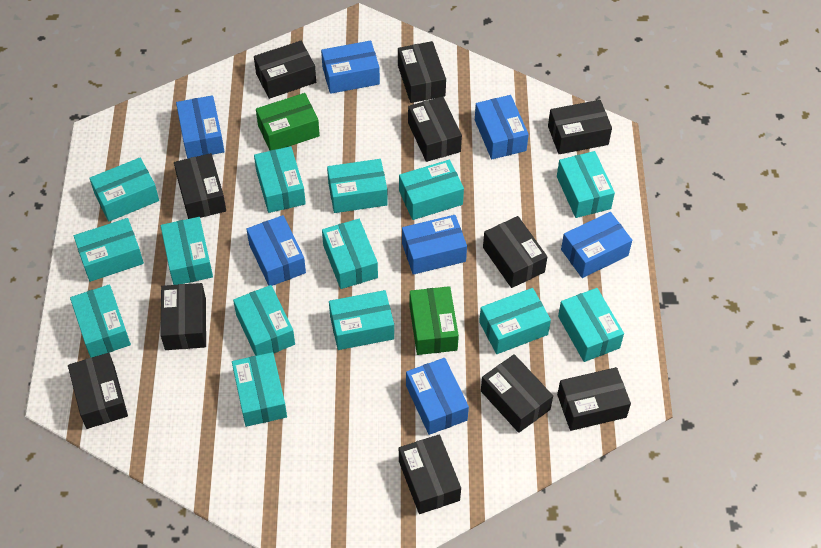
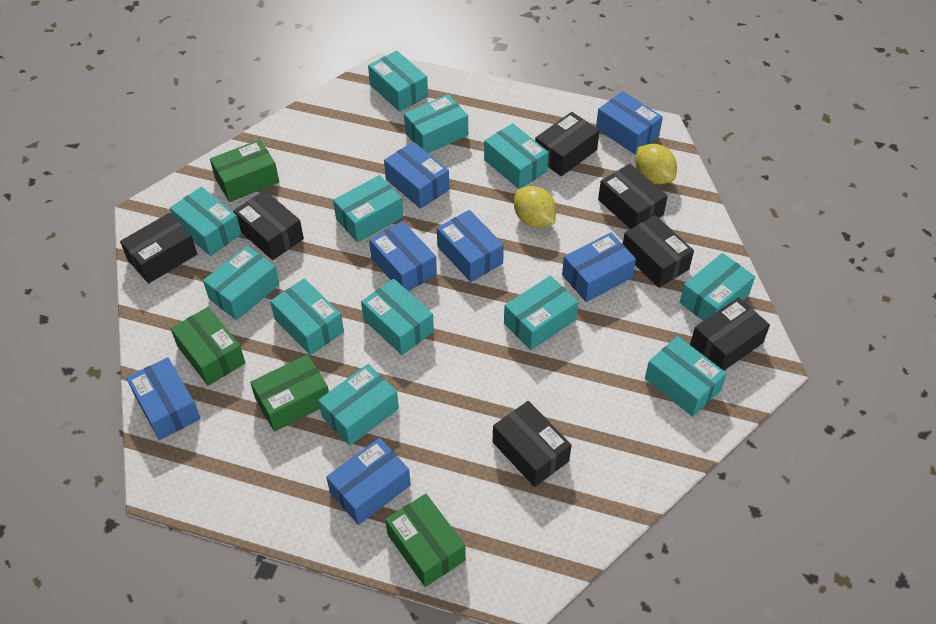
black box: [68,353,128,429] [160,283,206,350] [174,153,226,219] [254,41,316,99] [398,41,446,103] [399,434,461,514] [408,96,462,162] [481,354,553,433] [483,216,547,288] [548,100,612,154] [557,367,631,431] = 11 -> [120,213,197,284] [233,190,304,260] [493,401,572,487] [535,112,600,176] [598,164,668,229] [623,215,694,288] [690,297,770,371] = 7
green box: [256,93,320,150] [410,286,459,355] = 2 -> [171,307,245,386] [210,139,279,202] [250,354,329,432] [385,494,466,587] = 4
turquoise box: [70,284,131,358] [74,218,144,282] [90,158,159,222] [161,217,213,285] [232,352,287,427] [233,285,295,356] [254,146,306,213] [322,219,378,289] [327,159,388,213] [329,290,394,350] [399,160,464,220] [479,288,551,354] [557,151,615,218] [558,288,624,362] = 14 -> [170,187,242,256] [203,246,280,320] [270,278,344,355] [318,364,399,446] [333,175,403,243] [361,279,434,355] [368,51,428,112] [404,94,468,153] [484,123,549,189] [504,276,578,350] [645,336,727,417] [680,253,755,321] = 12
yellow lemon: none = 0 -> [514,186,556,228] [635,144,677,184] = 2

